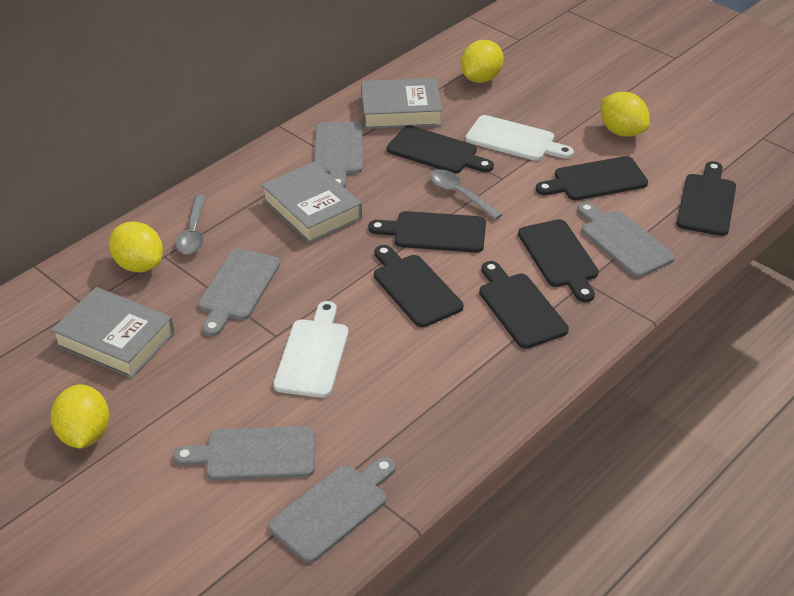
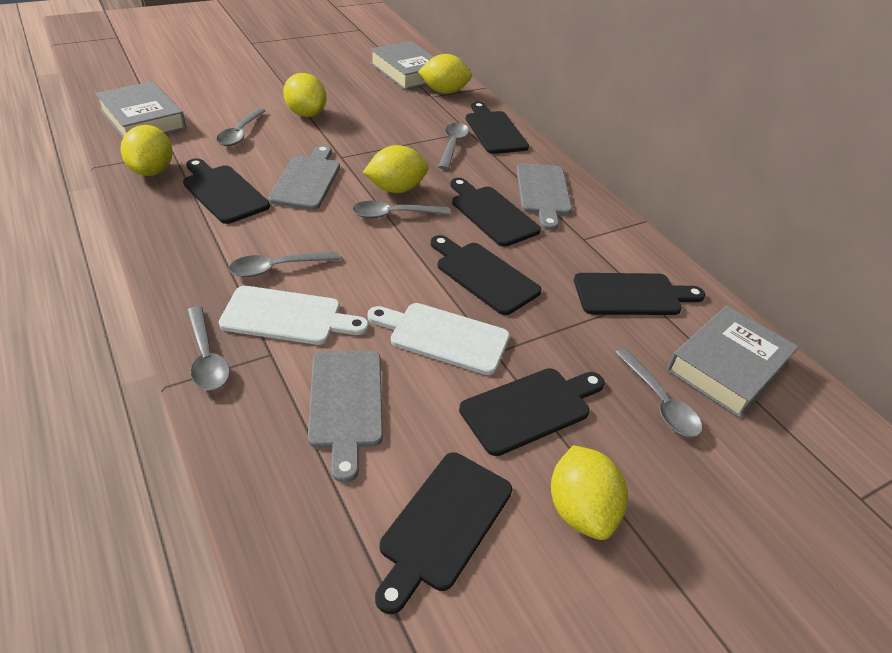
grey cutting board: [173,426,315,481] [198,249,280,336] [268,457,396,563] [314,122,363,188] [577,202,675,278] = 5 -> [268,145,340,210] [308,351,383,483] [516,163,572,230] = 3
grey spoon: [176,195,207,254] [429,169,503,220] = 2 -> [187,306,230,390] [216,108,266,146] [229,251,340,277] [352,201,450,219] [438,123,469,170] [615,348,702,437] = 6
yellow lemon: [50,384,109,449] [109,222,163,272] [461,40,504,83] [601,92,650,137] = 4 -> [121,125,173,176] [283,73,327,117] [363,145,429,193] [418,54,472,94] [551,445,628,540] = 5

